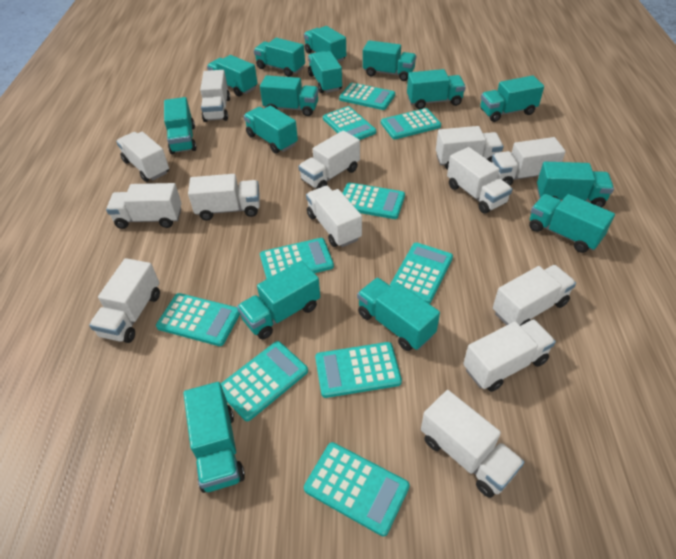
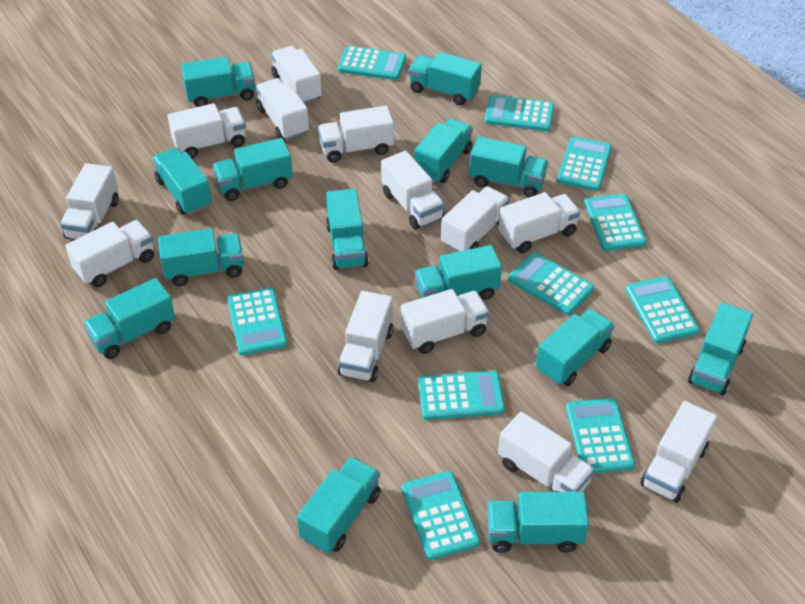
turquoise truck: [164,97,197,154] [183,382,245,493] [207,55,258,97] [237,261,320,340] [244,106,298,154] [254,38,305,77] [260,75,319,116] [304,26,346,62] [308,51,342,93] [357,278,440,351] [363,40,416,81] [407,69,466,109] [480,75,544,122] [529,194,615,253] [537,162,614,208] = 15 -> [83,278,175,359] [152,148,212,215] [158,228,244,286] [181,57,255,107] [213,138,293,201] [297,457,381,553] [326,189,369,270] [409,52,482,105] [414,118,473,183] [415,245,502,300] [469,136,548,197] [487,492,589,553] [536,309,615,386] [688,302,753,395] = 14

